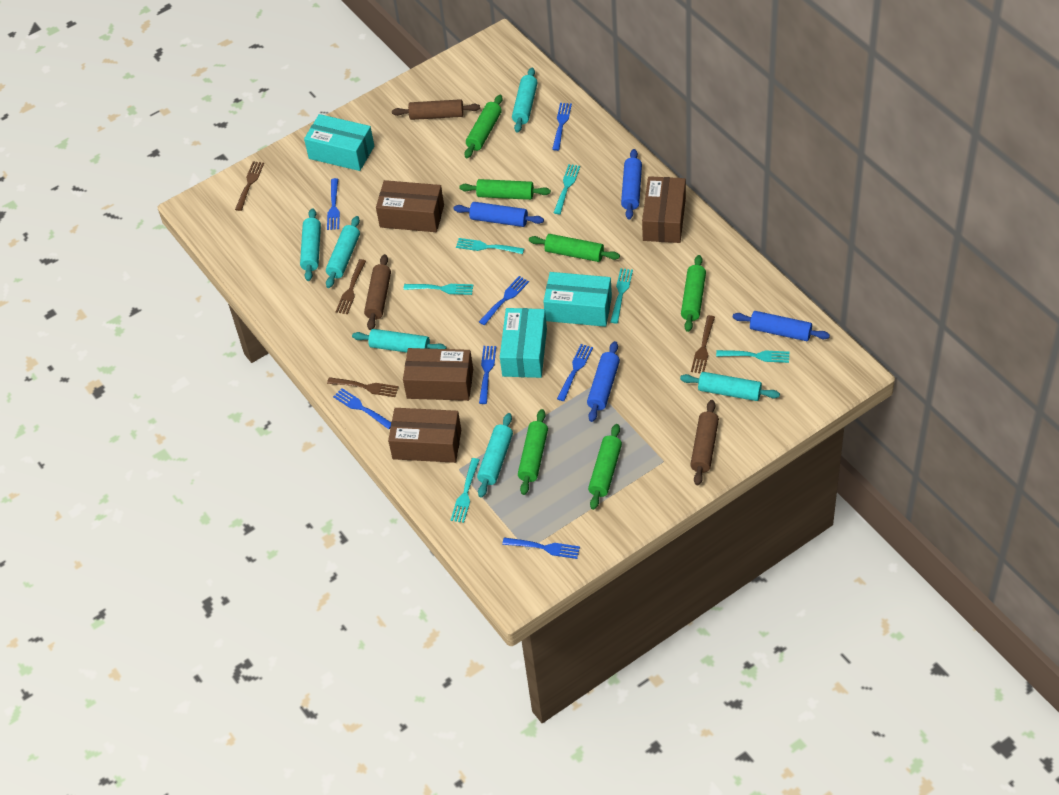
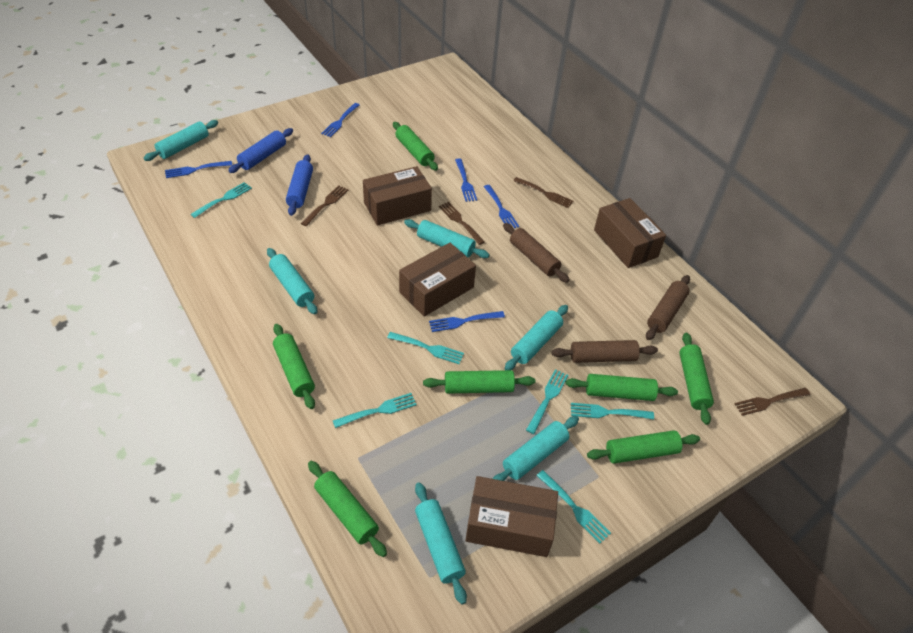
blue fork: [327,178,340,230] [333,388,391,429] [479,276,529,325] [479,346,496,404] [502,537,580,559] [552,103,572,151] [557,344,593,401] = 7 -> [165,161,232,178] [321,103,360,137] [429,311,505,332] [455,158,477,202] [484,185,519,228] = 5
blue rolling pin: [453,202,544,227] [587,341,620,422] [621,149,642,220] [733,311,830,341] = 4 -> [228,128,293,173] [286,154,313,216] = 2
green rolling pin: [459,179,551,200] [464,95,503,158] [518,409,548,495] [529,234,620,262] [588,424,622,510] [681,255,706,332] = 6 -> [273,324,315,409] [308,461,387,557] [393,122,438,171] [423,370,535,394] [566,374,678,401] [587,430,700,464] [679,333,714,425] = 7
turquoise box: [304,114,374,171] [500,308,547,378] [543,272,612,327] = 3 -> none = 0

